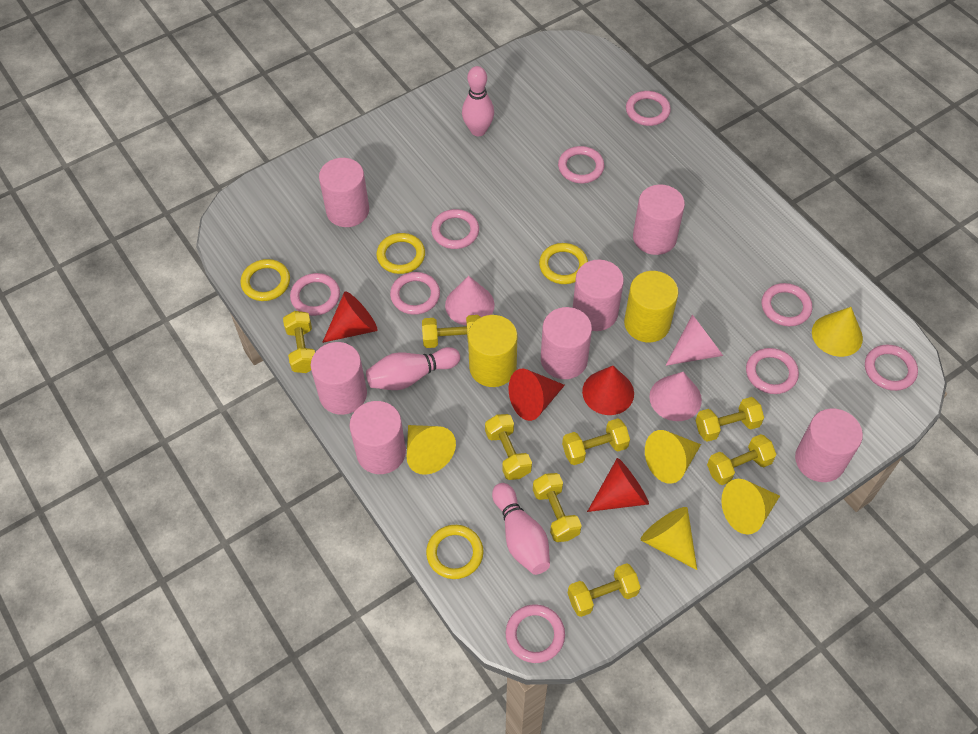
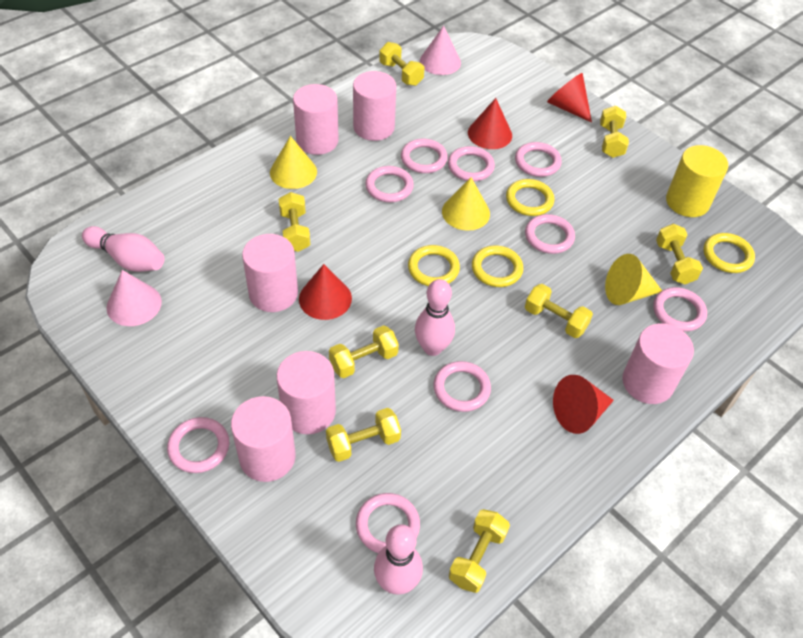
pink cone: [445,276,495,326] [649,372,702,421] [665,314,723,366] = 3 -> [107,270,162,326] [420,26,461,75] = 2
pink cylinder: [311,342,367,415] [319,158,369,227] [350,401,406,474] [541,307,592,379] [573,260,624,331] [633,185,685,255] [795,408,863,482] = 7 -> [231,396,296,482] [242,234,298,312] [276,351,336,434] [293,84,339,155] [353,71,396,141] [622,323,694,404] = 6
yellow cone: [407,425,456,475] [641,507,697,570] [645,430,701,484] [721,479,780,535] [812,307,863,357] = 5 -> [270,136,317,189] [442,177,490,231] [605,254,662,305] = 3
yellow cylinder: [468,315,518,387] [624,271,678,342] = 2 -> [666,145,728,217] = 1

